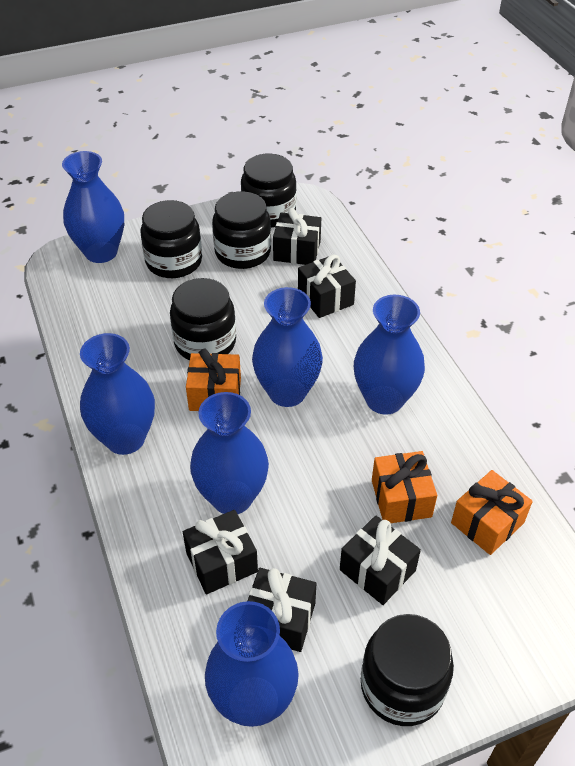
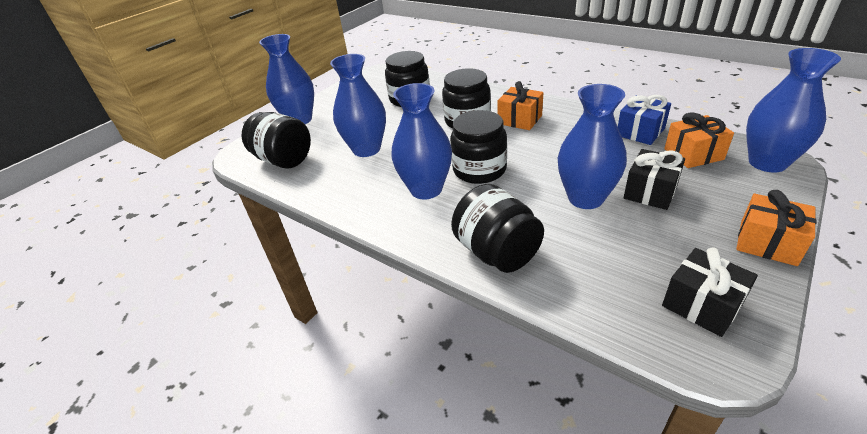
black gift: [183,510,258,594] [248,568,316,652] [273,208,321,265] [298,255,356,318] [340,515,421,605] = 5 -> [623,149,685,210] [662,248,758,337] = 2
blue gift: none = 0 -> [618,95,671,145] = 1
blue vase: [62,151,124,263] [80,333,155,455] [190,392,269,514] [205,601,299,727] [252,287,323,407] [354,295,425,415] = 6 -> [259,34,314,124] [330,54,386,157] [391,83,452,200] [558,84,627,209] [746,48,841,173] = 5

